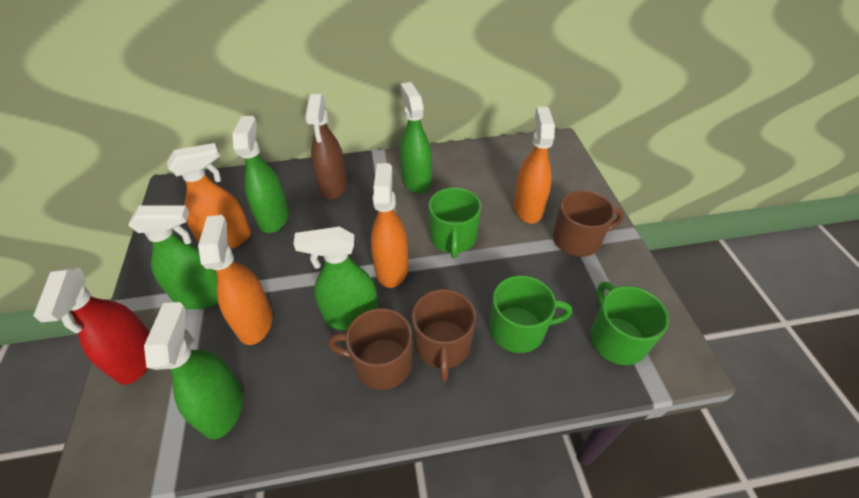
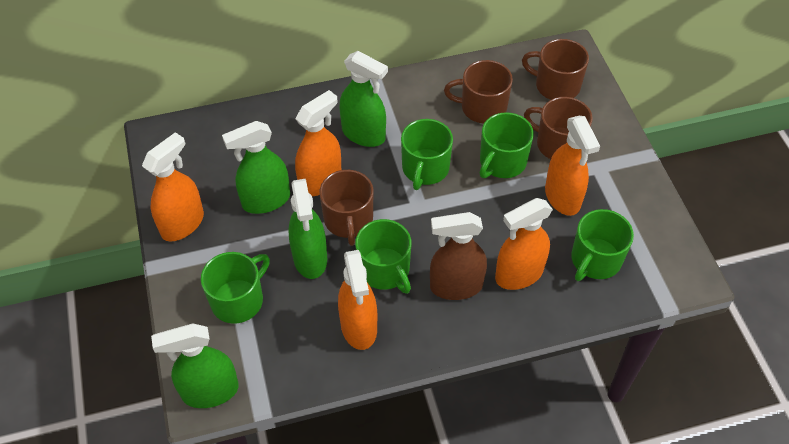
brown mug: [328,308,412,390] [412,289,476,382] [553,190,624,257] = 3 -> [319,170,373,246] [444,60,513,124] [522,39,589,100] [524,97,593,159] = 4
green mug: [428,187,481,259] [490,275,572,353] [590,282,669,365] = 3 -> [201,252,270,324] [355,219,411,294] [401,119,453,190] [479,112,534,178] [571,209,634,281] = 5
green spray bottle: [128,205,218,309] [144,302,243,439] [232,116,289,233] [293,227,378,330] [400,82,432,194] = 5 -> [151,323,239,408] [222,121,290,214] [288,179,327,279] [339,51,388,147] = 4
orange spray bottle: [167,143,251,249] [198,215,273,345] [371,163,408,288] [514,107,555,224] = 4 -> [142,132,204,242] [295,90,341,196] [338,250,377,350] [495,198,553,290] [545,116,600,216] = 5
red spray bottle: [33,268,150,385] = 1 -> none = 0

